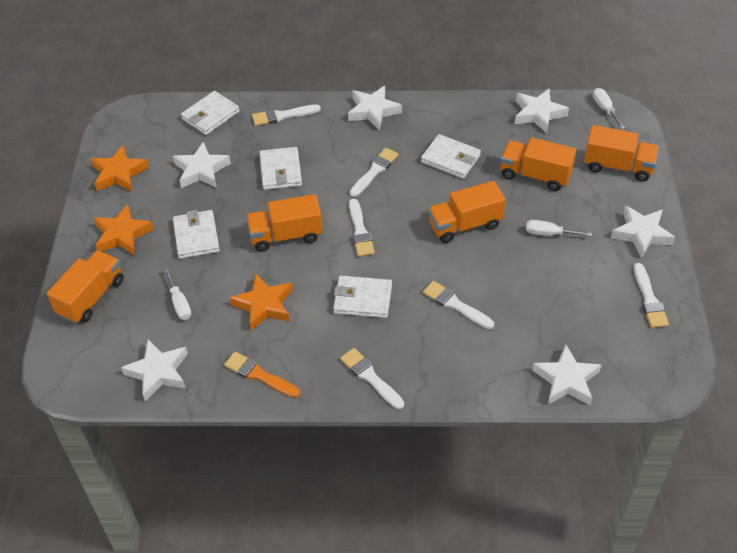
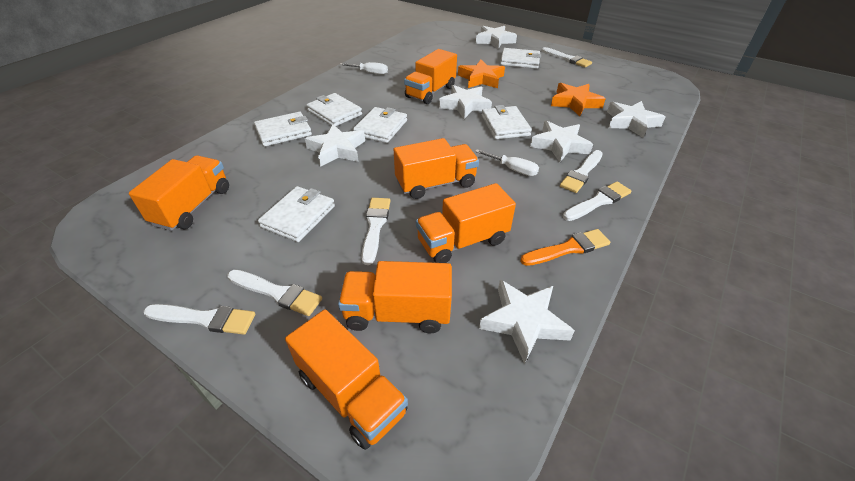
orange star: [91,145,149,192] [94,204,154,256] [230,274,293,331] = 3 -> [458,60,505,88] [551,83,606,116] = 2
orange truck: [47,250,124,324] [246,194,323,252] [428,181,506,243] [501,138,576,191] [584,125,659,182] = 5 -> [129,155,229,231] [285,309,408,450] [338,261,452,333] [394,138,479,199] [404,49,457,104] [416,183,516,263] = 6
white screwdriver: [163,268,191,320] [526,220,592,237] [593,88,625,129] = 3 -> [340,62,388,75] [475,149,539,176] = 2
white wallet: [173,210,220,259] [181,91,239,135] [259,147,302,190] [333,276,392,318] [421,134,481,179] = 5 -> [254,112,312,147] [258,186,335,242] [306,93,362,126] [353,107,407,143] [482,105,532,139] [500,48,541,69] = 6

